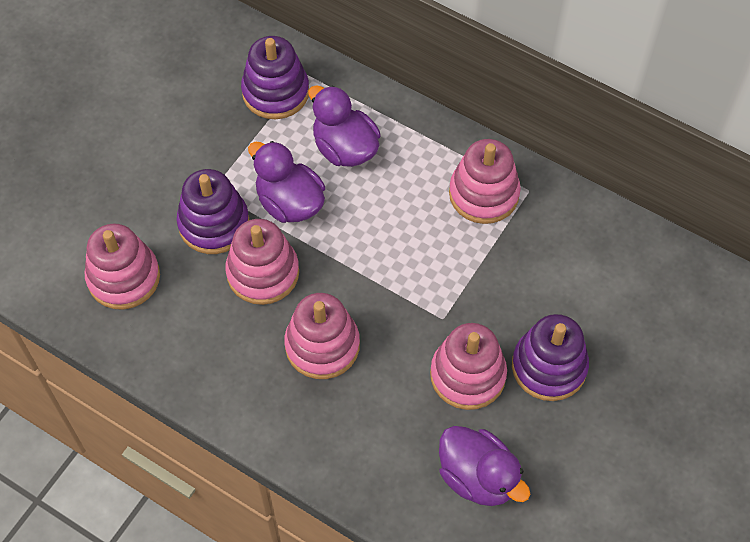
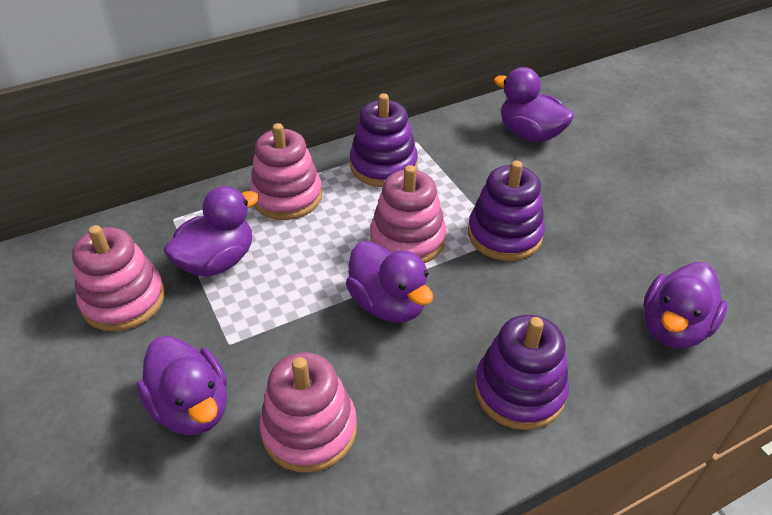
pink stacking toy: [85,224,160,310] [225,219,299,305] [284,293,360,379] [430,323,507,410] [449,139,521,224] = 5 -> [72,225,165,332] [250,123,322,220] [260,352,357,473] [370,165,446,263] = 4
purple duck: [248,141,325,223] [308,85,381,167] [439,426,530,506] = 3 -> [137,336,227,435] [164,186,259,277] [346,240,433,322] [494,67,574,142] [643,262,728,348] = 5

